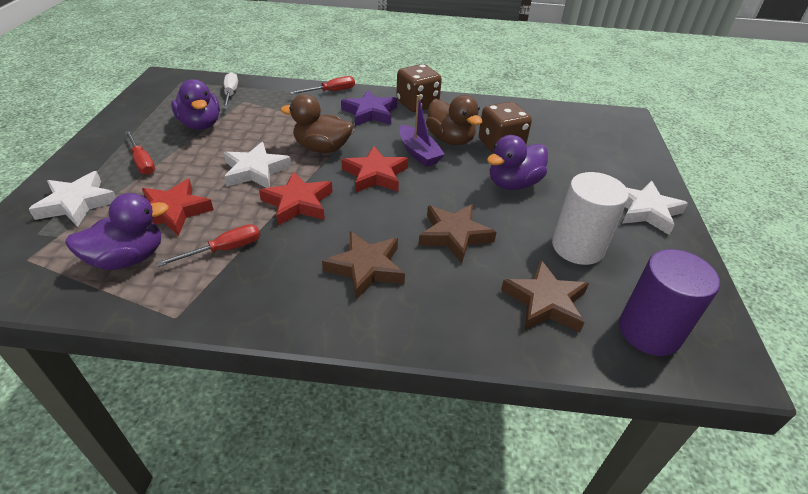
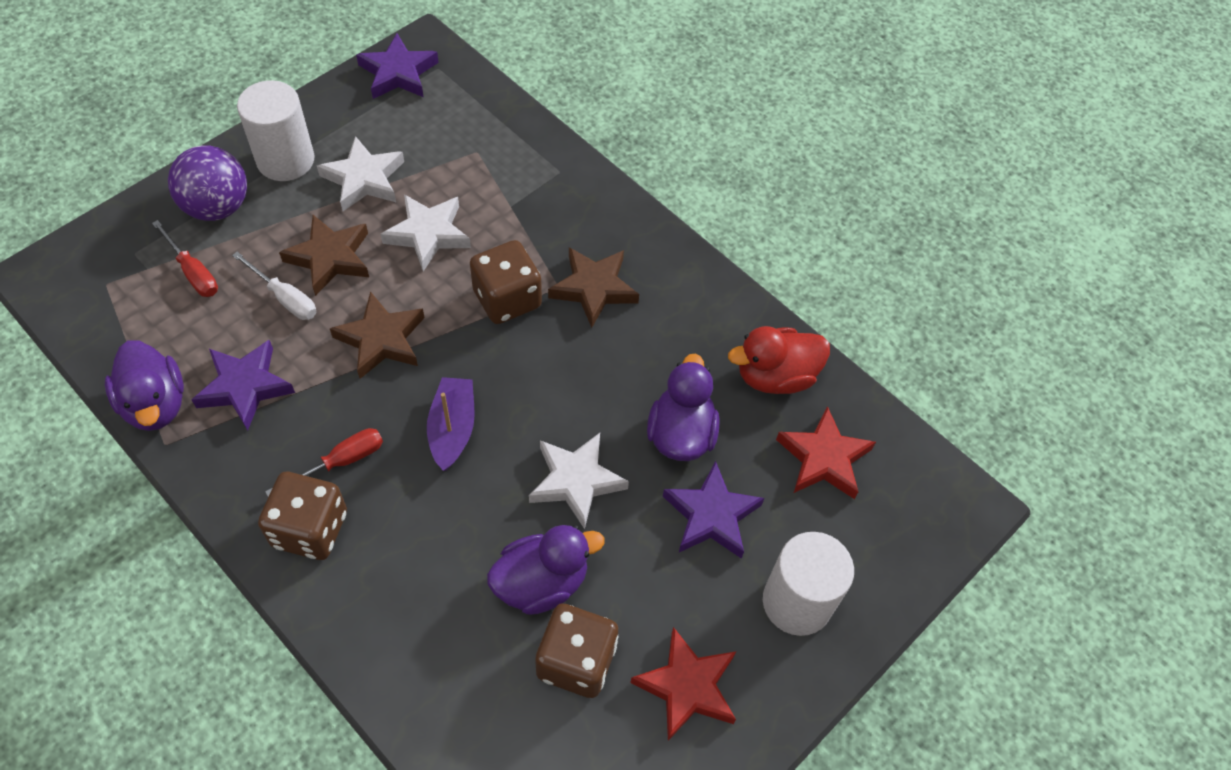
brown dice: [396,64,442,112] [479,102,532,153] = 2 -> [258,472,347,560] [470,240,542,324] [535,603,618,698] = 3
brown duck: [281,94,353,153] [426,95,482,145] = 2 -> none = 0
purple ball: none = 0 -> [168,145,247,221] = 1
purple cylinder: [619,249,720,356] = 1 -> none = 0
purple star: [341,90,398,126] = 1 -> [192,340,295,431] [356,33,439,99] [663,461,764,559] = 3
red duck: none = 0 -> [728,326,830,394] = 1
red screwdriver: [125,131,155,175] [157,224,260,267] [290,76,355,94] = 3 -> [152,220,218,297] [265,428,383,497] = 2
red star: [142,179,214,236] [259,171,333,226] [341,146,408,193] = 3 -> [630,627,736,741] [776,406,876,499] = 2
white cylinder: [552,172,629,265] = 1 -> [237,80,314,181] [763,532,854,636] = 2

